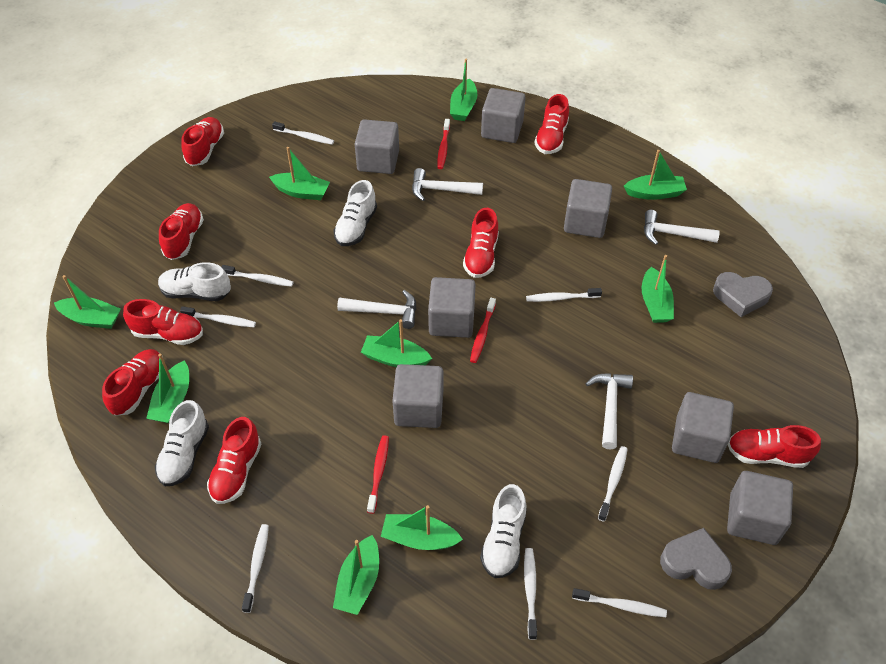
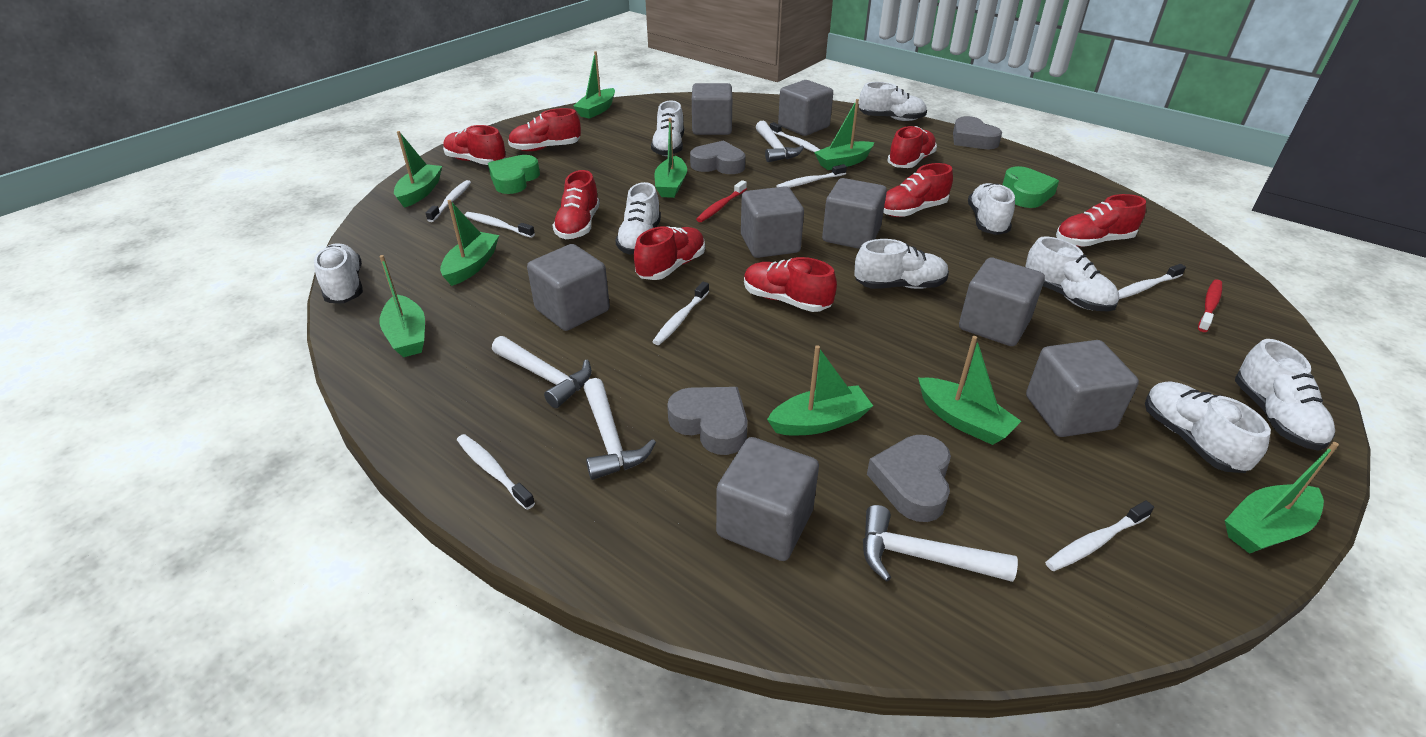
green heart: none = 0 -> [488,155,540,194] [1003,166,1059,208] = 2
grey cube: [355,119,399,174] [392,364,443,428] [428,277,475,338] [481,88,526,143] [564,179,612,238] [672,392,734,463] [727,471,793,545] = 7 -> [527,244,610,331] [692,83,732,135] [716,437,819,561] [741,186,804,258] [778,80,833,136] [822,178,887,249] [959,258,1045,346] [1026,340,1139,437] = 8
grey heart: [660,528,732,590] [713,272,773,317] = 2 -> [667,387,748,455] [690,140,745,174] [867,435,951,522] [953,116,1002,149] = 4
red toothbrush: [367,435,389,514] [437,119,450,169] [470,298,496,363] = 3 -> [696,180,747,222] [1198,279,1222,332] = 2
white shoe: [155,400,209,486] [158,262,231,301] [333,180,377,246] [480,484,527,578] = 4 -> [314,243,363,303] [615,182,661,255] [651,100,684,156] [854,239,949,289] [859,82,927,121] [968,183,1015,235] [1025,237,1119,311] [1145,381,1271,473] [1235,339,1335,451] = 9

